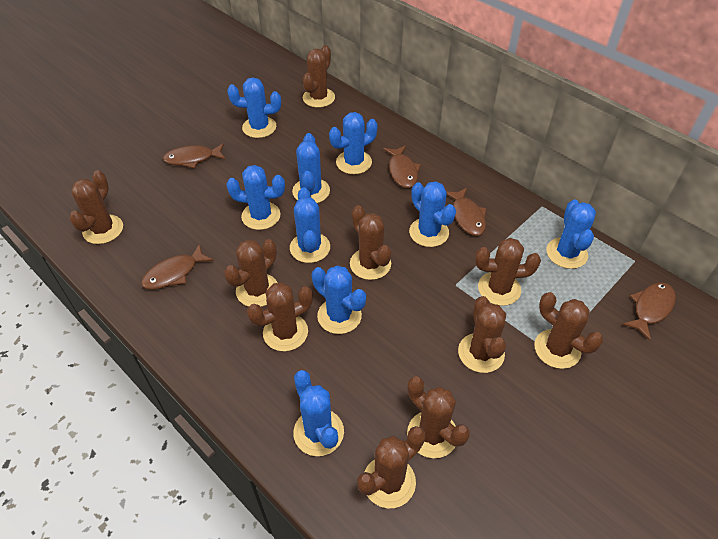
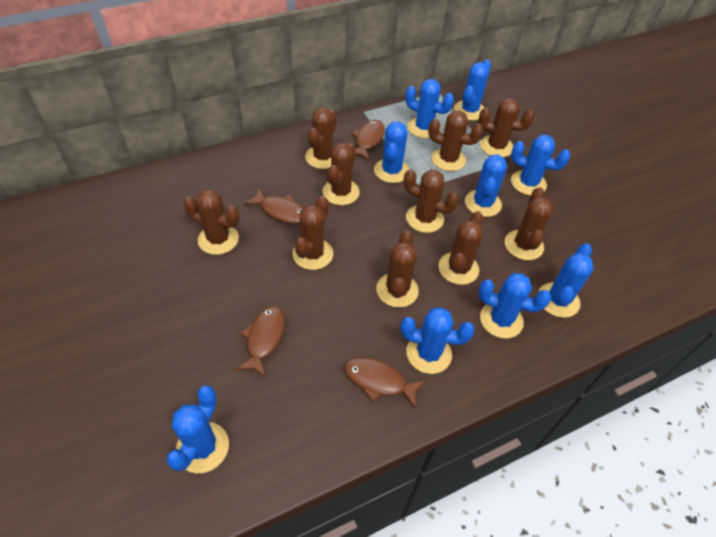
brown fish: [141,244,213,289] [163,143,226,168] [384,145,421,188] [446,187,486,236] [622,282,676,340] = 5 -> [236,306,285,377] [244,188,303,224] [344,357,425,408] [352,120,385,160] = 4

